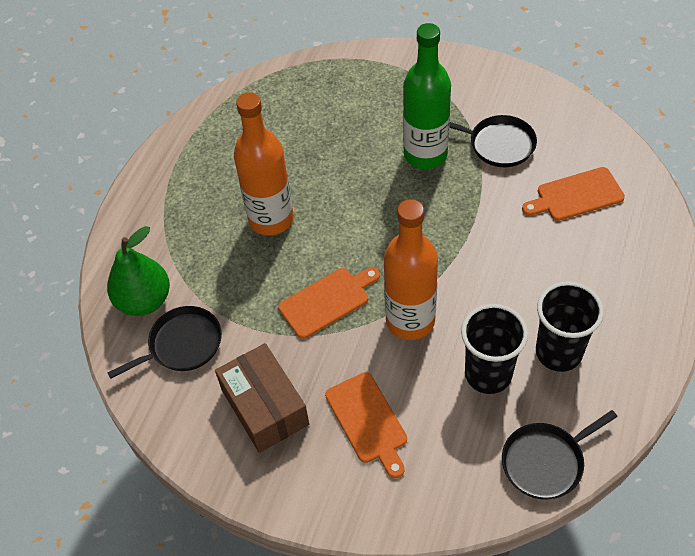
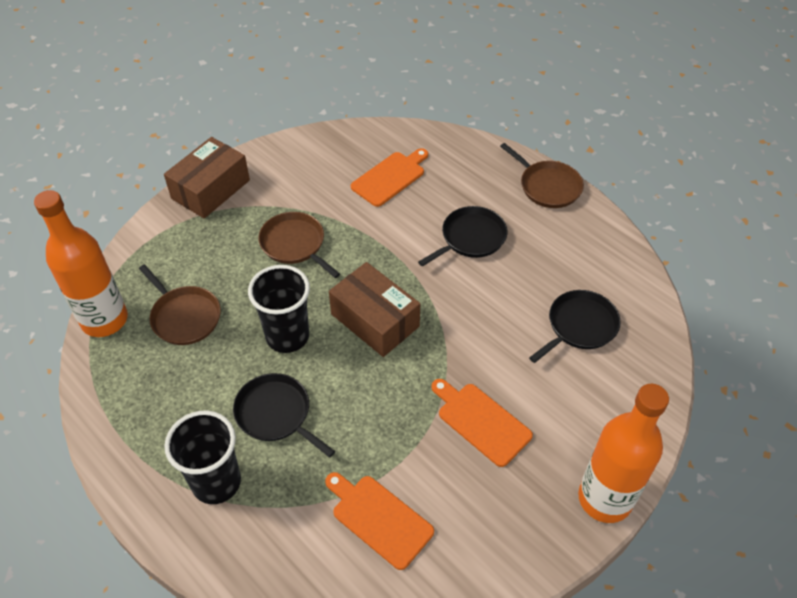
brown box: [215,343,309,453] = 1 -> [164,137,250,219] [329,262,420,357] = 2
brown pan: none = 0 -> [139,265,221,345] [258,212,340,278] [500,143,584,208] = 3
green bottle: [403,23,451,169] = 1 -> none = 0
green pear: [107,226,170,316] = 1 -> none = 0

